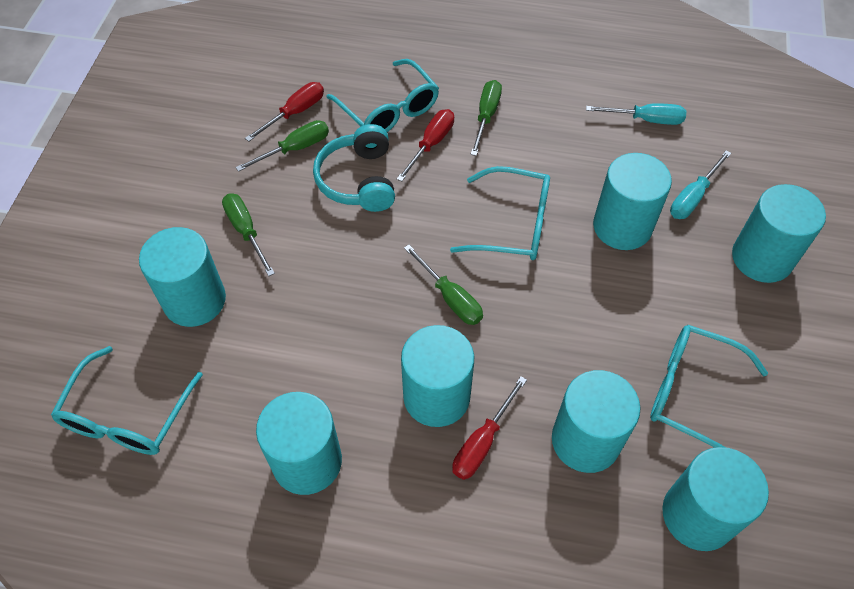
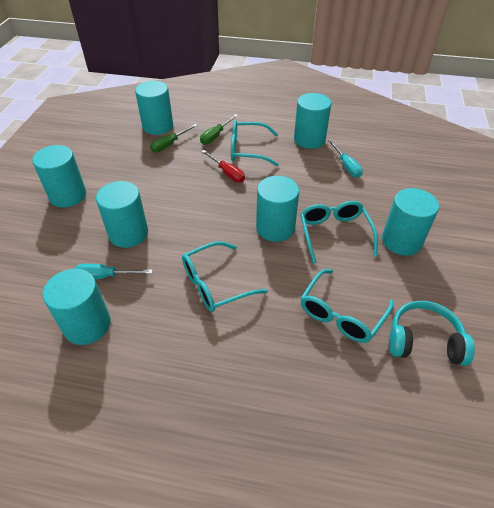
green screwdriver: [222,194,275,276] [235,120,329,172] [404,245,483,325] [471,80,502,156] = 4 -> [150,124,198,152] [200,114,238,145] = 2
red screwdriver: [245,82,324,142] [397,109,454,182] [452,376,527,480] = 3 -> [201,150,245,182] = 1

